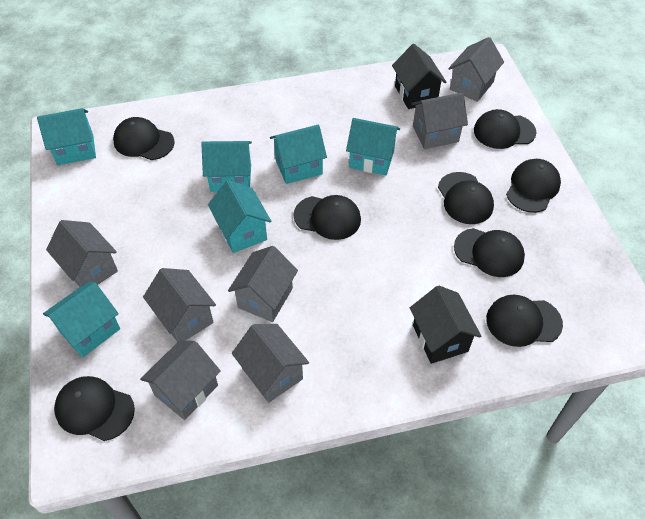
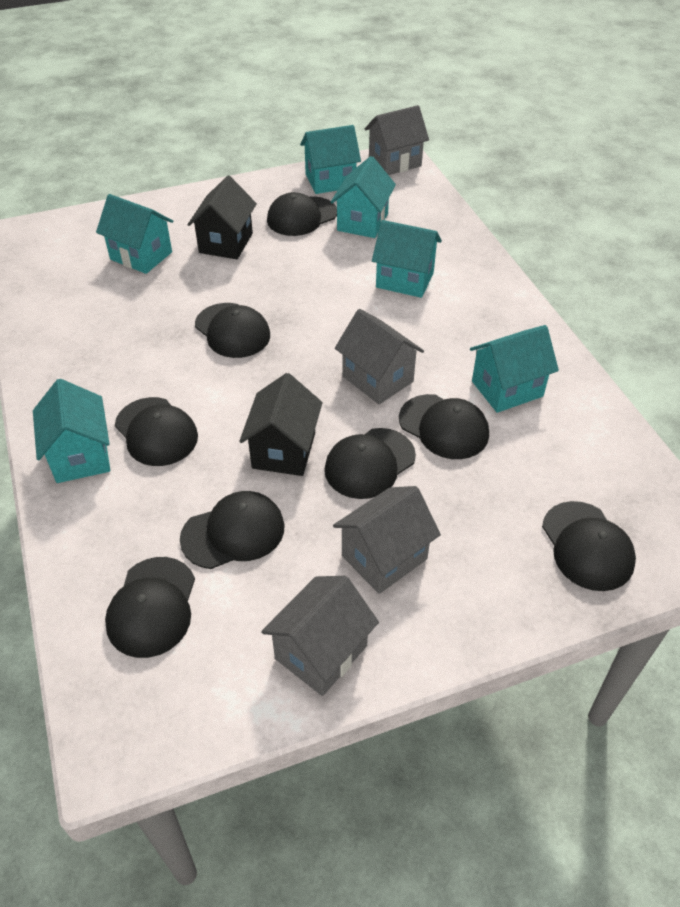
grey house: [46,220,118,287] [140,340,221,420] [143,268,216,342] [228,246,298,322] [232,324,309,403] [412,92,468,149] [448,37,504,102] = 7 -> [261,576,379,696] [333,486,441,594] [335,309,424,404] [365,105,429,175] = 4

